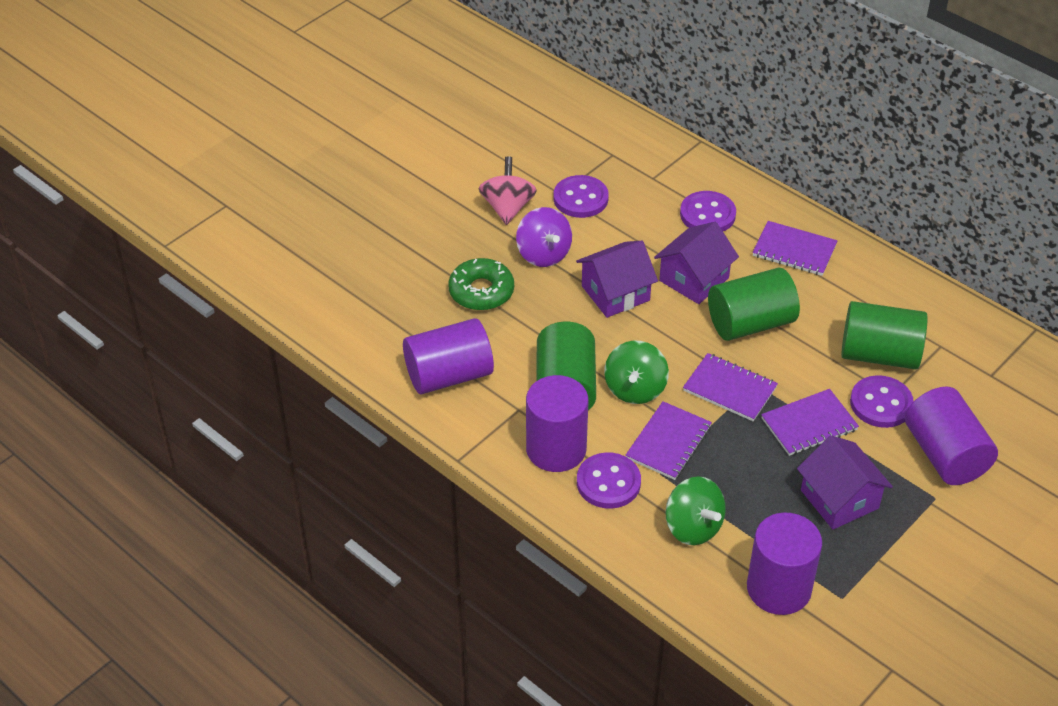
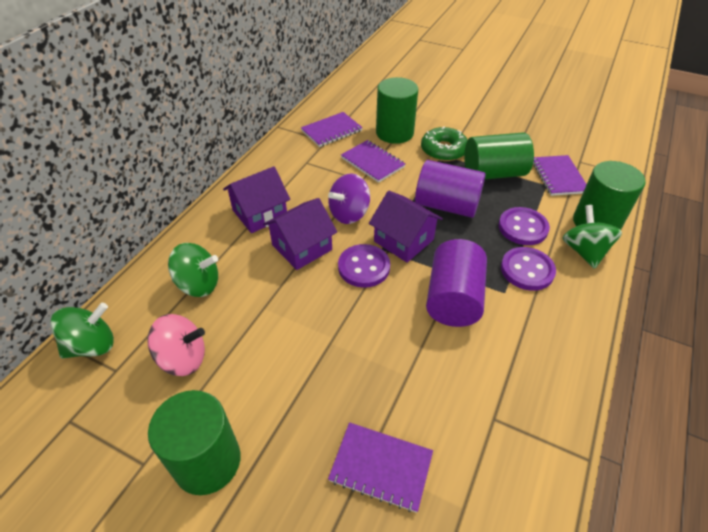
green cylinder: [536,322,596,410] [708,267,800,341] [841,301,928,369] = 3 -> [148,390,241,495] [376,77,418,144] [464,132,534,180] [573,161,646,230] = 4
green spinning top: [604,341,669,404] [665,476,726,545] = 2 -> [50,303,114,359] [168,243,218,297] [563,205,622,269] = 3
purple button: [554,175,609,218] [577,452,641,509] [680,191,736,231] [850,375,914,428] = 4 -> [338,244,390,288] [499,207,550,245] [501,247,556,291] = 3
purple cylinder: [403,318,494,395] [526,375,588,472] [747,513,822,615] [905,386,998,485] = 4 -> [415,160,486,218] [426,239,487,327] = 2

